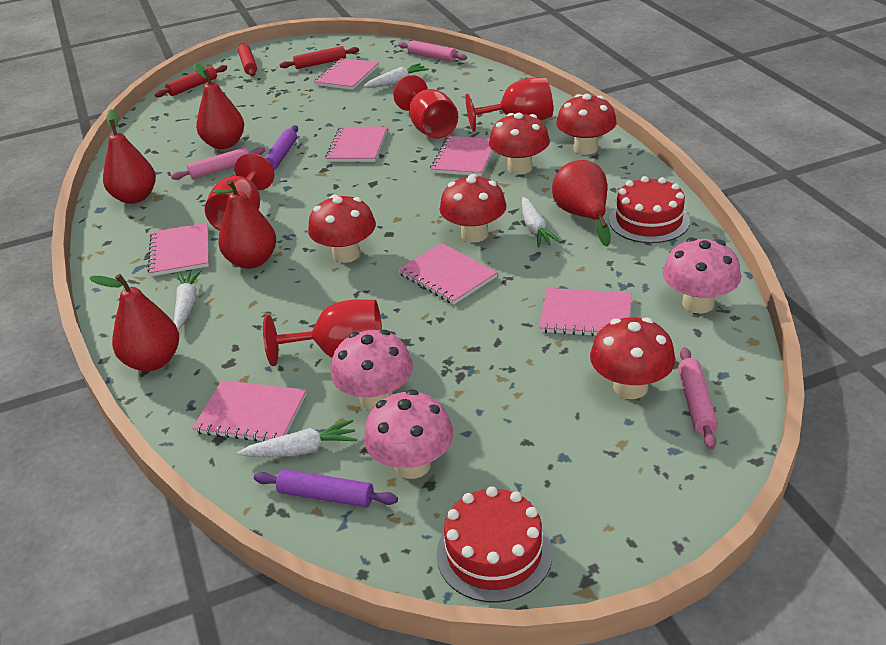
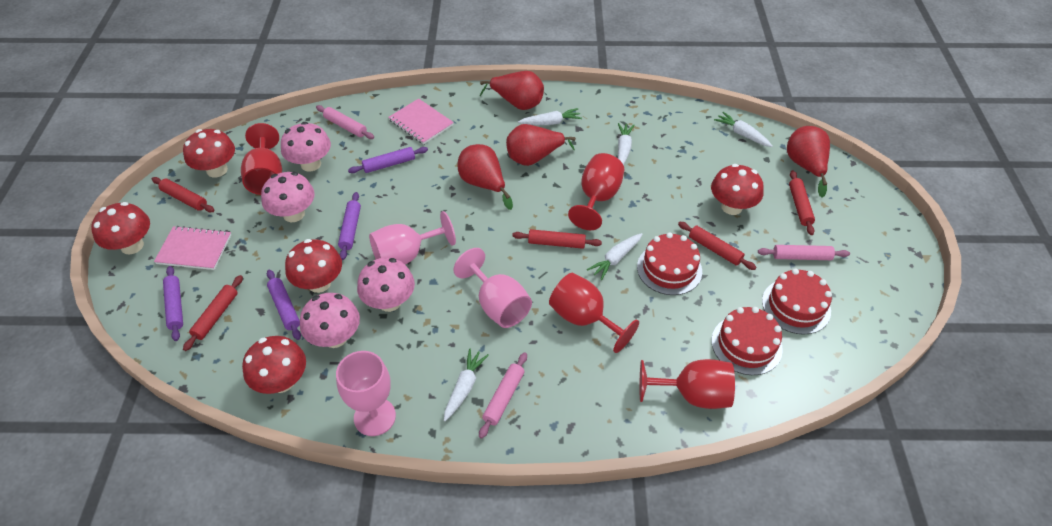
pink goblet: none = 0 -> [336,351,396,436] [369,211,456,264] [454,248,532,328] = 3
pink mushroom: [331,330,413,410] [364,389,453,479] [663,237,741,313] = 3 -> [261,172,315,222] [281,122,331,171] [300,293,360,348] [357,258,415,312] = 4
pink notebook: [148,223,209,276] [192,380,306,441] [314,58,379,90] [325,127,387,162] [398,243,498,305] [430,136,493,176] [539,288,632,336] = 7 -> [154,226,231,270] [388,98,454,145] = 2
purple rolling pin: [254,469,398,507] [265,125,298,170] = 2 -> [163,266,183,341] [267,270,301,340] [338,192,361,260] [348,147,428,173] = 4
red cake: [436,486,553,603] [609,176,690,243] = 2 -> [637,232,702,295] [712,307,783,375] [762,269,832,335] = 3
red pear: [89,274,179,371] [103,109,156,204] [193,63,244,149] [212,180,276,269] [552,160,611,246] = 5 -> [457,144,513,210] [480,71,544,110] [506,124,576,166] [787,126,830,198] = 4
red rolling pin: [154,65,227,97] [238,43,257,76] [280,46,359,69] = 3 -> [152,177,214,212] [183,275,243,351] [512,229,602,249] [678,222,757,270] [789,170,815,235] = 5
white carrot: [174,269,202,330] [237,420,357,457] [363,63,429,88] [522,197,561,248] = 4 -> [444,348,489,421] [518,108,582,125] [587,233,642,280] [618,123,634,166] [714,112,773,147] = 5

